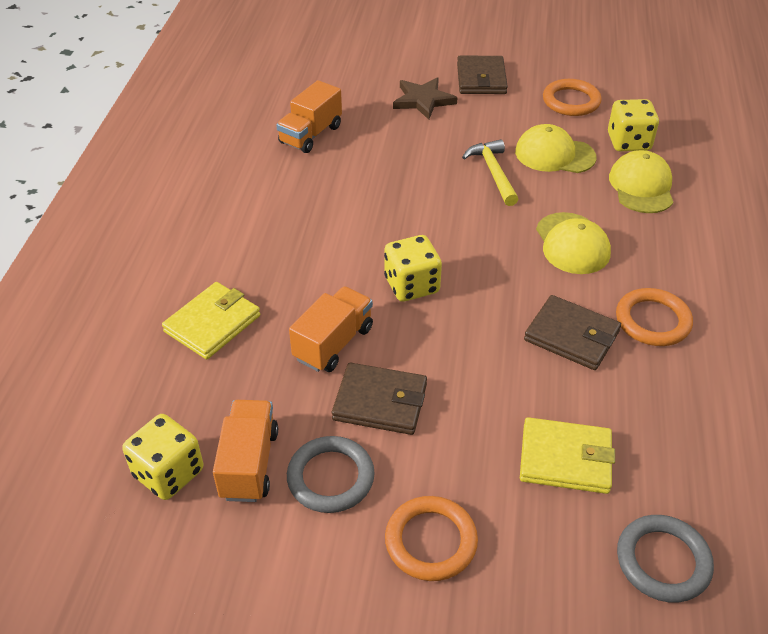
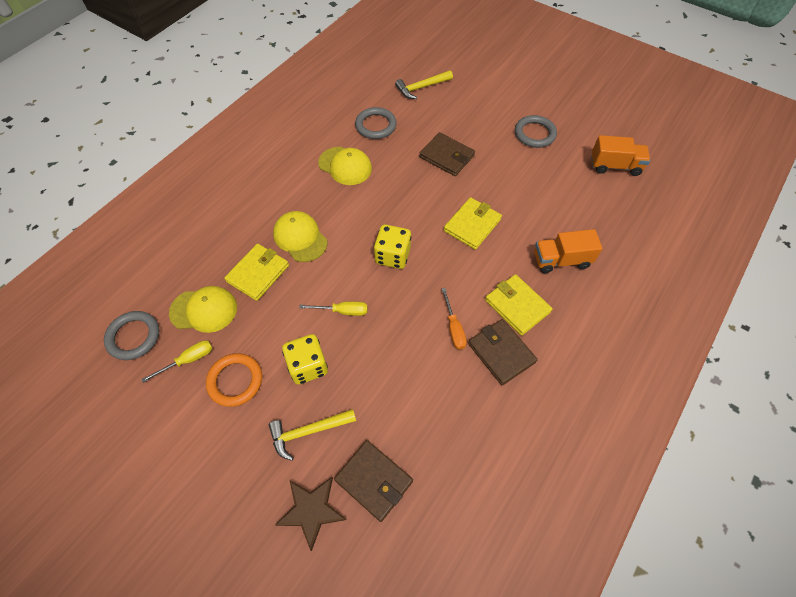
grey ring: [287,436,375,513] [617,515,714,603] = 2 -> [104,311,159,360] [355,107,397,139] [515,115,557,148] = 3
orange ring: [385,496,478,581] [543,79,602,116] [616,288,693,346] = 3 -> [206,353,262,407] = 1
orange screwdriver: none = 0 -> [442,288,467,350] = 1
orange truck: [213,400,278,502] [276,80,342,153] [289,286,373,372] = 3 -> [534,229,603,273] [591,135,650,176] = 2
yellow dice: [123,414,204,500] [384,235,442,302] [608,99,659,151] = 3 -> [282,334,328,385] [374,225,411,269] = 2
yellow hammer: [462,139,518,206] = 1 -> [269,409,356,461] [395,70,453,99] = 2
yellow screwdriver: none = 0 -> [141,340,212,383] [299,301,368,316] = 2
yellow wallet: [162,282,260,359] [520,417,615,494] = 2 -> [224,244,289,301] [444,197,502,250] [485,274,553,336] = 3

